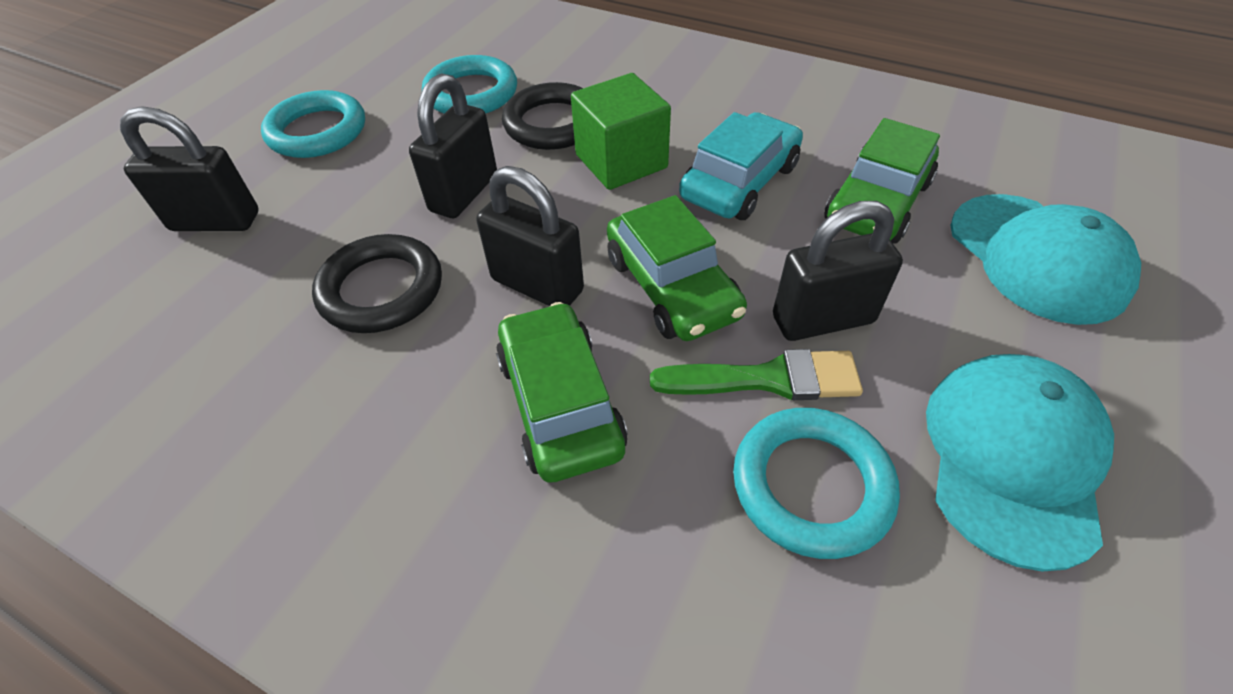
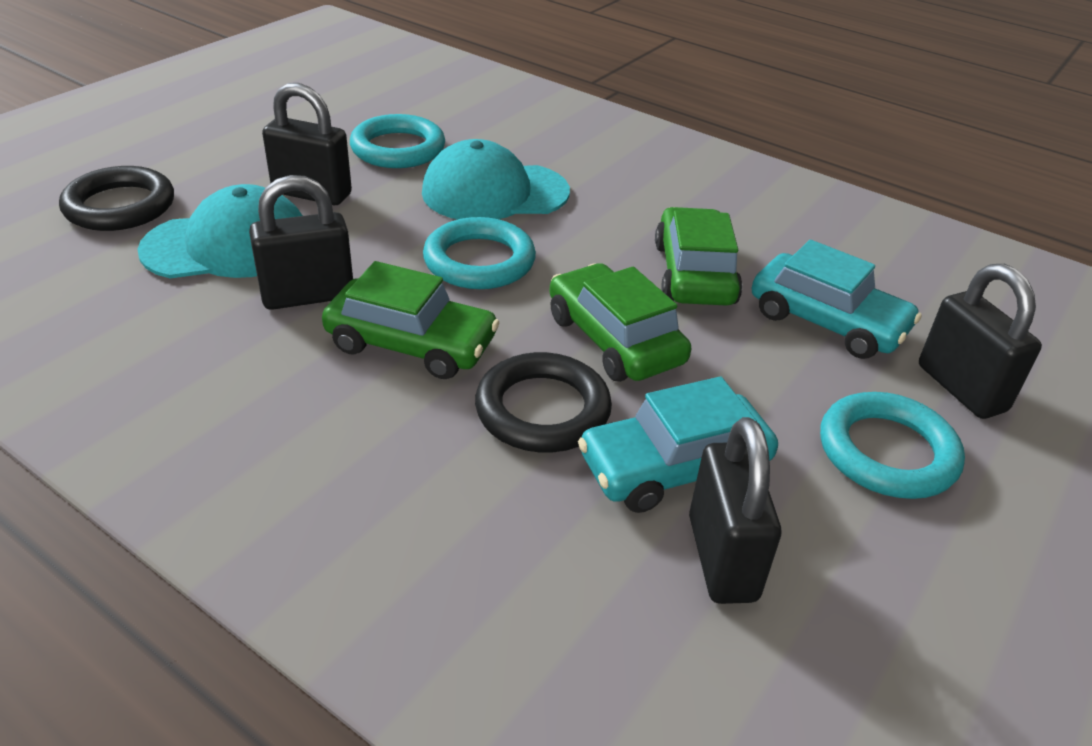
green brush: [650,349,863,400] = 1 -> none = 0
green cube: [571,73,671,190] = 1 -> none = 0
turquoise car: [679,112,803,220] = 1 -> [578,377,778,513] [752,240,921,359] = 2

